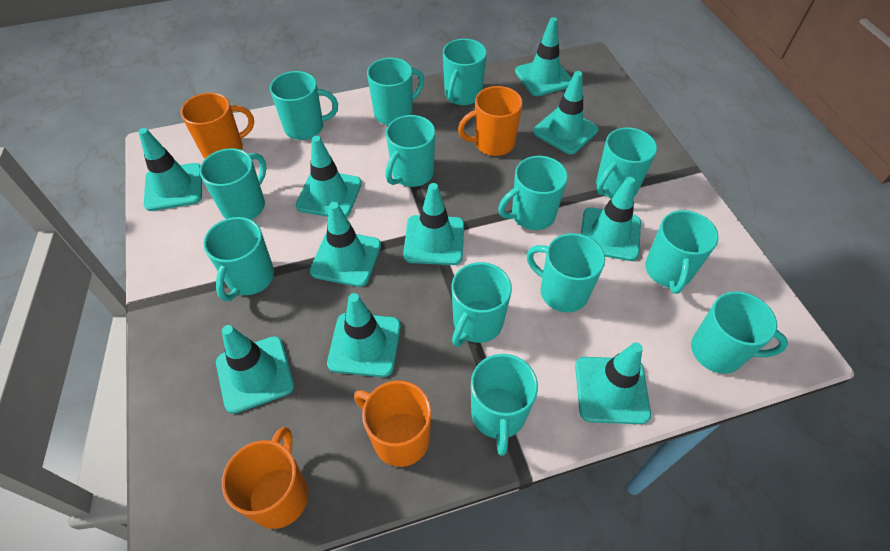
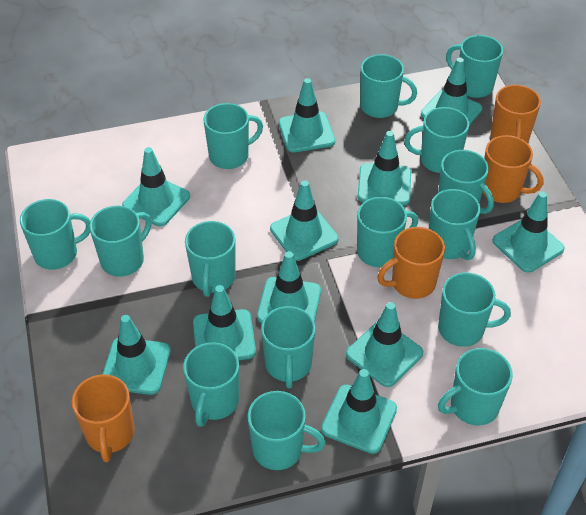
turquoise mug: [200,148,266,220] [203,217,274,301] [270,71,338,140] [367,58,424,125] [386,115,435,187] [443,39,487,105] [451,262,512,347] [471,354,538,456] [498,156,568,230] [527,233,605,312] [596,128,657,198] [645,210,719,294] [691,291,788,374] = 13 -> [20,199,90,270] [89,206,152,277] [183,342,239,427] [185,221,236,297] [203,103,263,169] [248,391,326,470] [261,306,315,389] [357,197,418,267] [360,54,417,118] [404,107,469,173] [429,189,480,260] [438,150,494,214] [438,273,511,347] [438,348,513,426] [446,35,503,98] = 15
turquoise traffic cone: [138,128,202,211] [216,325,294,414] [296,136,362,218] [310,202,381,287] [327,293,401,377] [403,183,464,265] [515,17,572,96] [533,71,598,154] [575,342,651,424] [581,177,641,261] = 10 -> [102,315,171,395] [122,147,190,226] [193,285,256,360] [257,251,321,323] [270,180,339,261] [279,78,335,153] [321,369,397,454] [346,302,423,387] [358,131,411,205] [421,58,482,125] [492,192,565,273] = 11

